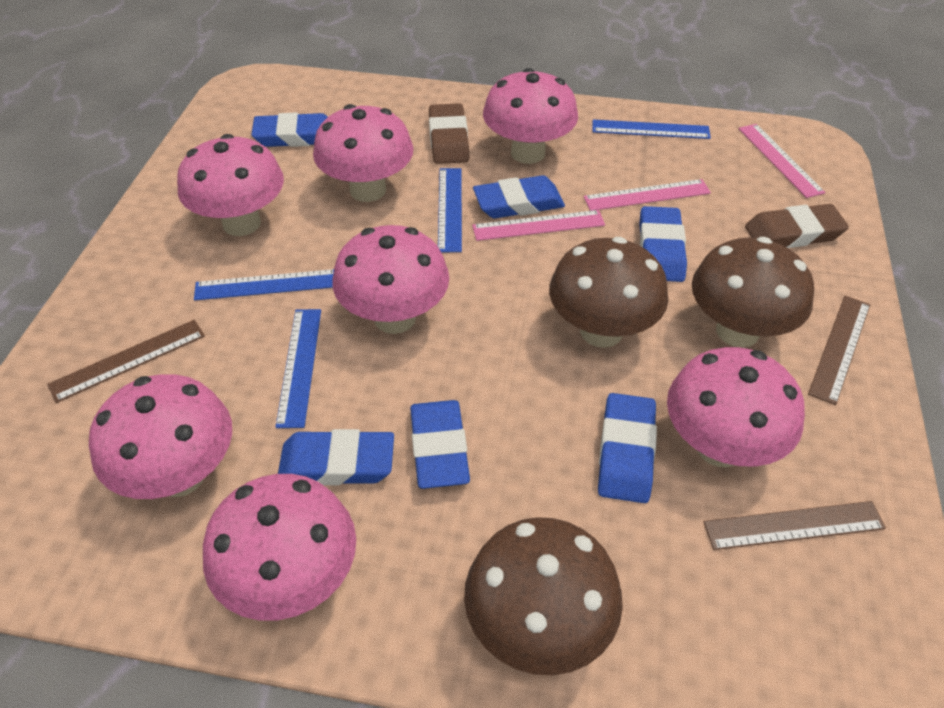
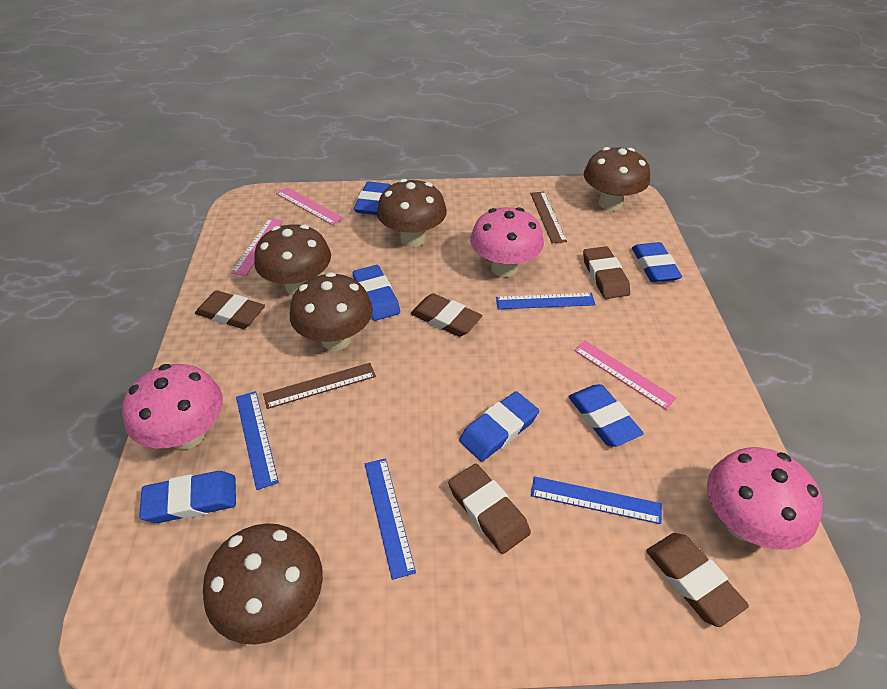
brown eraser: [429,103,469,164] [745,204,849,248] = 2 -> [195,290,265,329] [411,293,482,337] [448,464,531,554] [583,246,630,299] [646,533,749,627] = 5
brown mushroom: [464,517,623,675] [549,237,668,348] [692,237,814,348] = 3 -> [203,523,323,645] [254,224,331,295] [290,272,373,351] [377,179,447,247] [584,147,650,211] = 5
brown ruler: [47,320,205,403] [704,501,886,550] [808,296,870,405] = 3 -> [263,363,376,409] [530,192,567,243] = 2
pink mushroom: [89,374,232,499] [177,134,284,236] [203,474,356,621] [313,104,413,202] [332,225,449,334] [483,68,578,164] [667,347,805,468] = 7 -> [122,364,223,450] [470,207,544,277] [707,447,823,550] = 3

